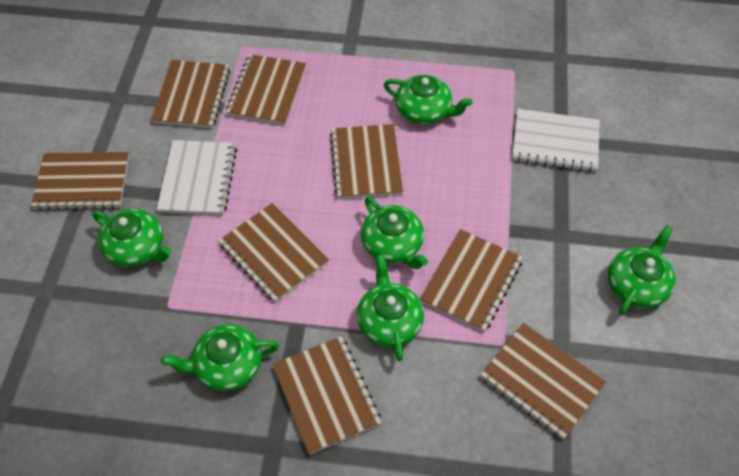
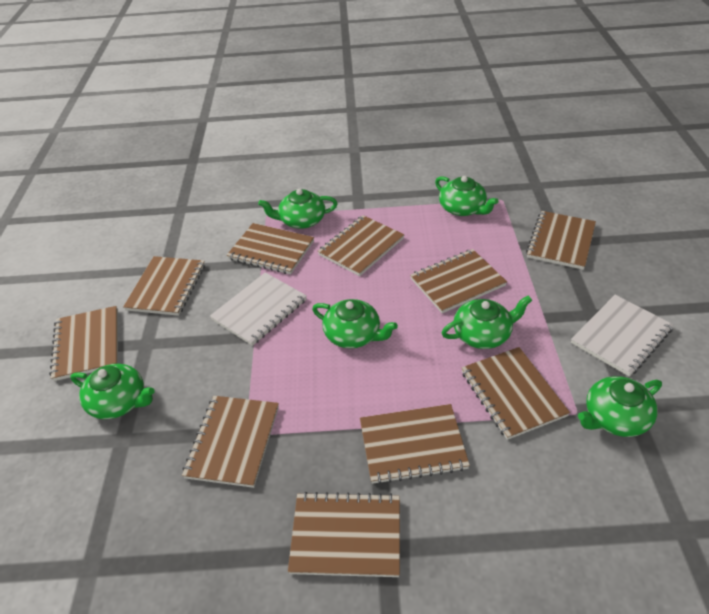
brown notebook: [31,152,129,210] [151,60,230,128] [218,203,329,303] [226,54,306,125] [272,336,382,455] [330,124,403,199] [420,229,523,332] [480,323,606,440] = 8 -> [49,306,118,381] [123,256,205,316] [182,396,279,488] [227,223,314,274] [288,492,400,577] [318,215,404,276] [360,404,470,484] [410,249,507,313] [461,347,570,440] [526,211,596,270] = 10

